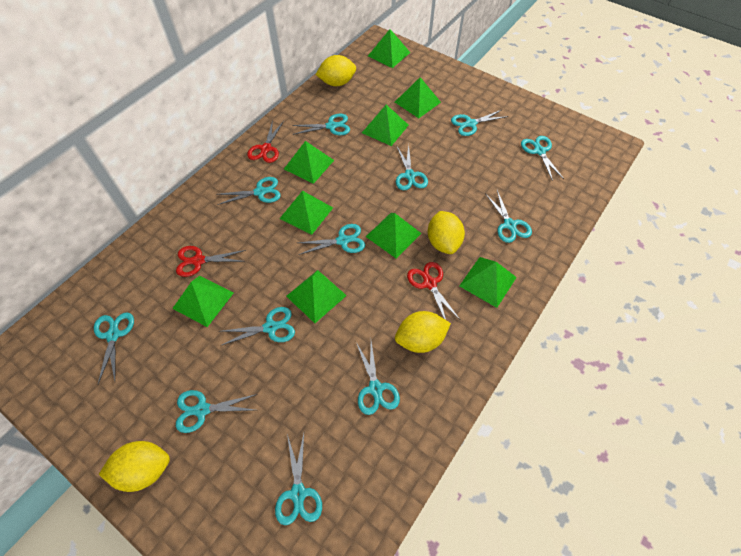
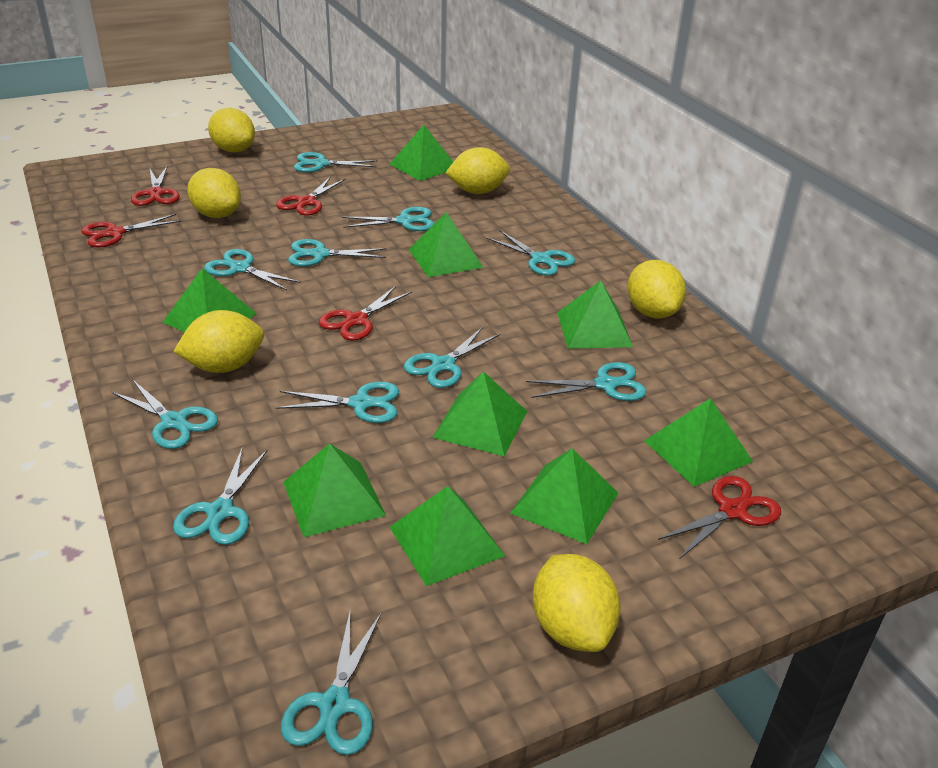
red scissors: [176,246,246,277] [247,120,284,163] [407,262,460,320] = 3 -> [81,214,182,247] [131,166,180,206] [276,176,346,216] [319,286,412,341] [658,476,781,558] = 5
turquoise scissors: [94,313,134,384] [176,390,257,433] [216,177,281,205] [219,307,295,346] [275,434,322,525] [292,113,350,135] [298,224,365,255] [356,341,400,415] [396,145,428,190] [451,110,508,136] [485,190,532,243] [521,136,564,181] = 12 -> [112,379,218,449] [173,446,268,545] [204,249,301,291] [276,382,399,423] [281,612,381,755] [288,239,386,266] [294,152,377,172] [342,207,434,231] [404,327,501,388] [487,231,575,276] [526,362,646,401] = 11
yellow lemon: [99,441,170,492] [315,55,356,86] [395,311,451,353] [428,211,465,254] = 4 -> [173,310,264,373] [187,168,241,218] [208,108,255,153] [446,147,510,194] [533,554,620,652] [627,260,686,318] = 6

